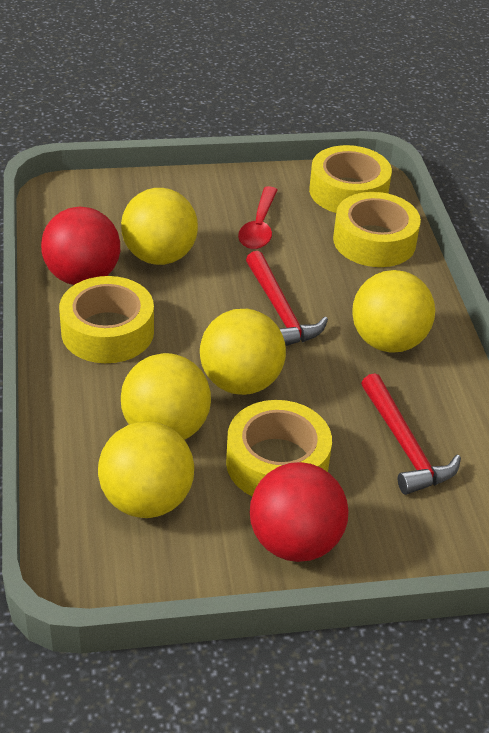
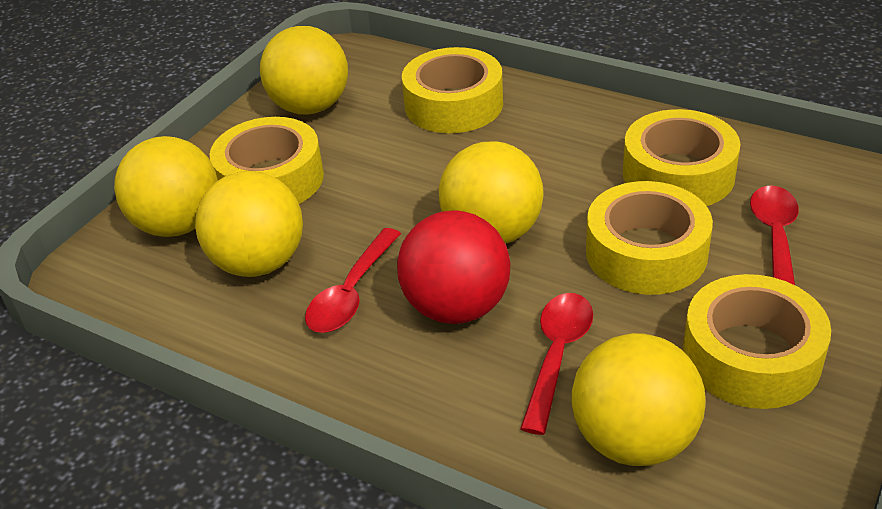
red ball: [41,207,120,285] [250,462,349,562] = 2 -> [397,211,510,324] = 1
red hammer: [246,251,328,346] [361,373,461,495] = 2 -> none = 0
red spoon: [238,186,277,249] = 1 -> [305,228,401,333] [520,293,593,435] [750,185,799,285] = 3
yellow tape: [59,276,154,363] [226,400,332,496] [309,145,392,213] [333,192,421,267] = 4 -> [210,117,324,204] [402,47,503,133] [586,181,713,295] [623,109,740,206] [683,274,831,409] = 5

